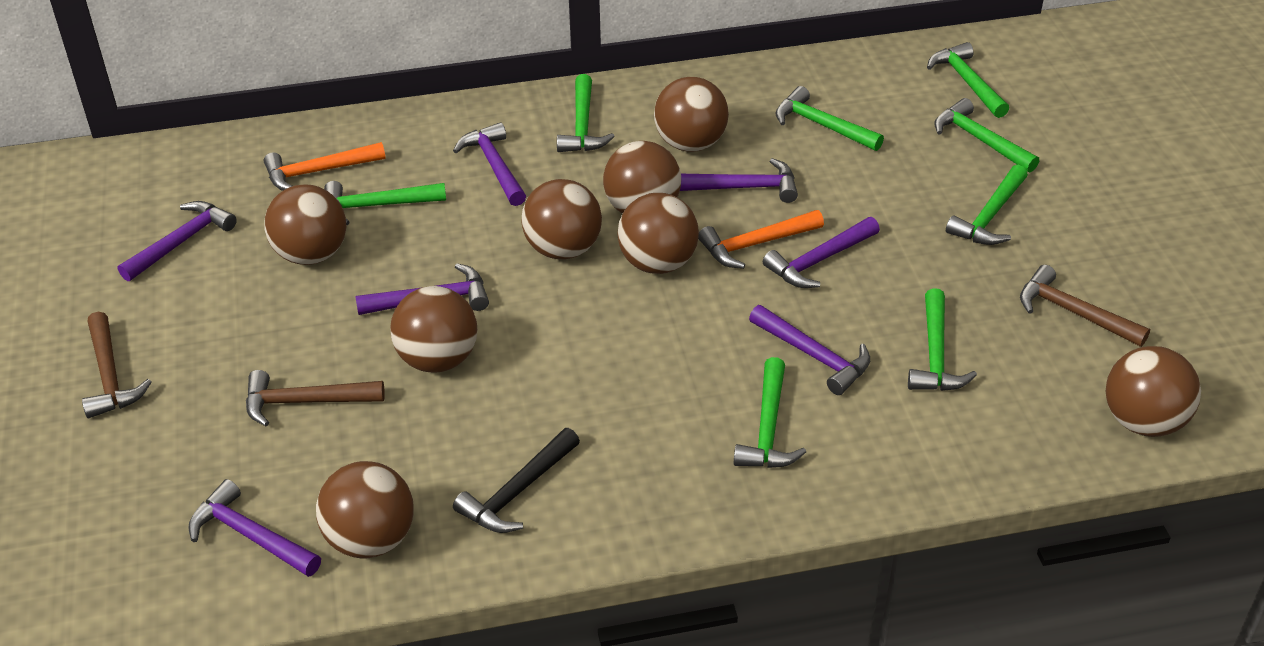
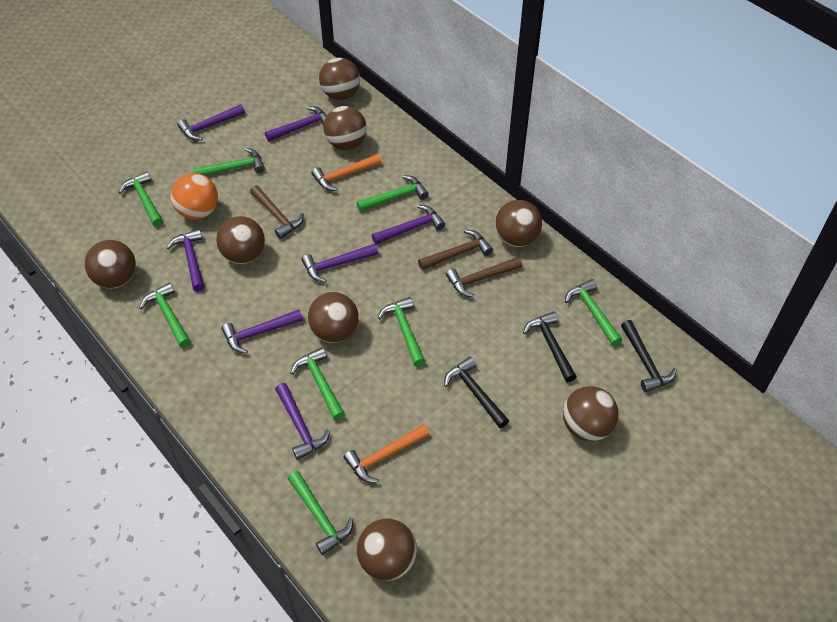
black hammer: [453,428,580,533] = 1 -> [444,357,509,428] [523,311,577,382] [621,320,677,392] = 3
orange ball: none = 0 -> [171,173,218,220] = 1

